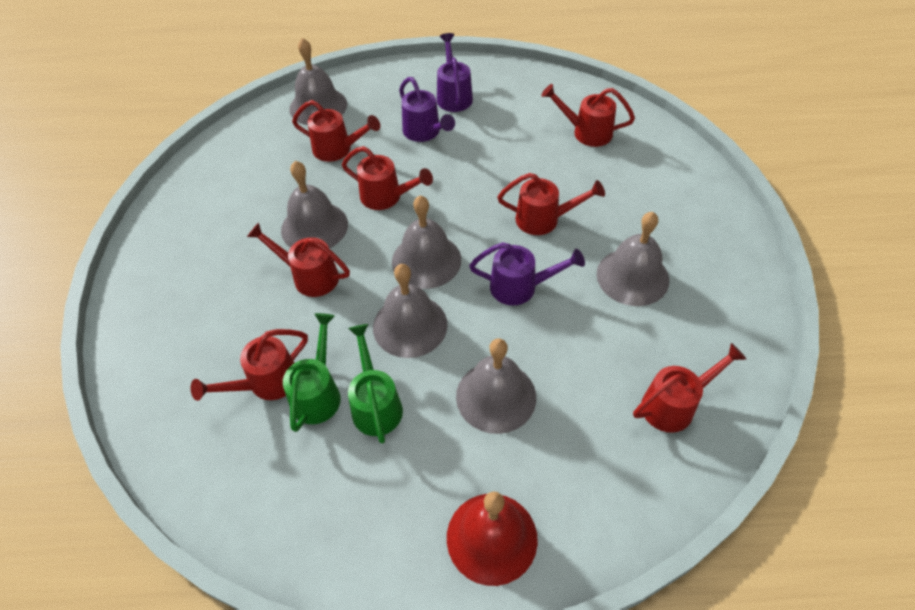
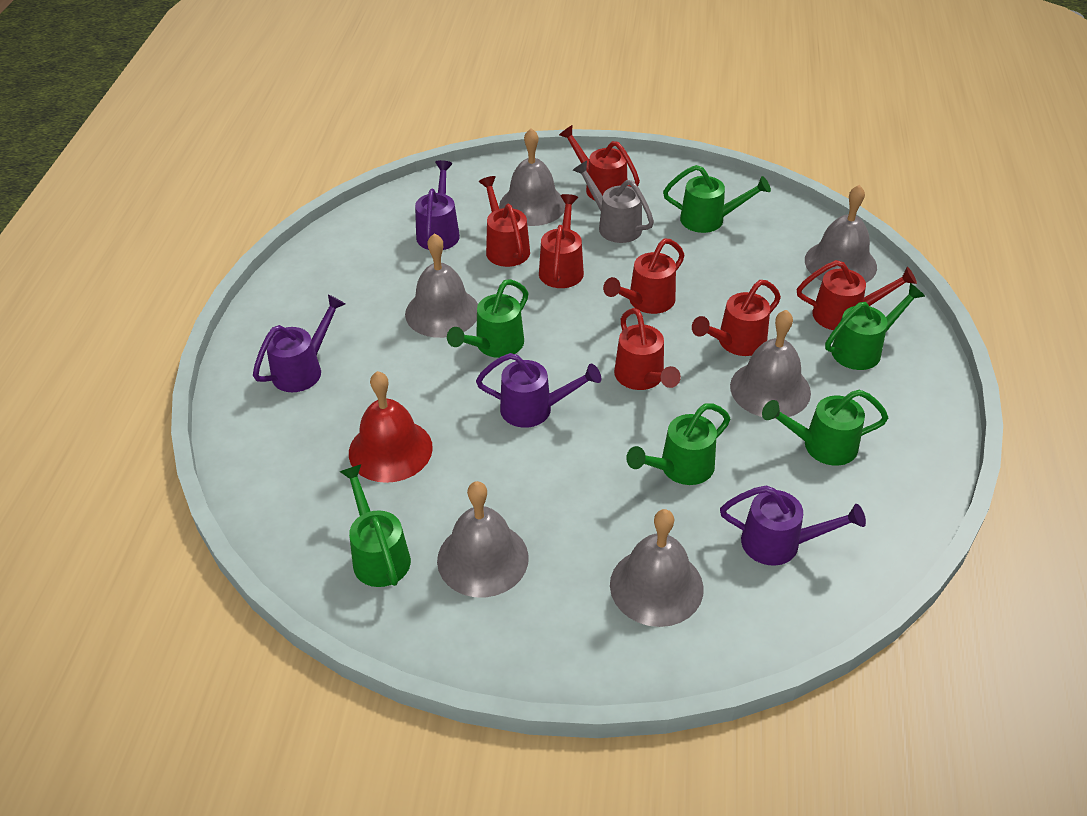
green watering can: [283,313,341,432] [348,324,403,443] = 2 -> [339,464,411,587] [447,279,528,358] [626,403,730,485] [663,165,771,233] [762,390,889,466] [825,283,925,370] = 6
grey watering can: none = 0 -> [573,161,654,243] = 1
purple watering can: [399,77,455,142] [437,33,473,112] [469,242,585,305] = 3 -> [253,295,345,392] [415,160,460,250] [476,353,601,428] [720,485,866,566] = 4

